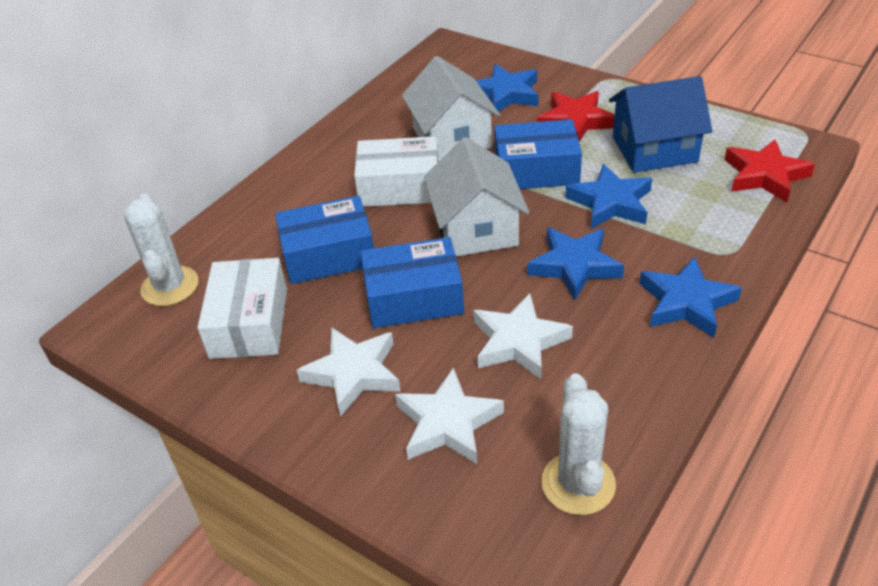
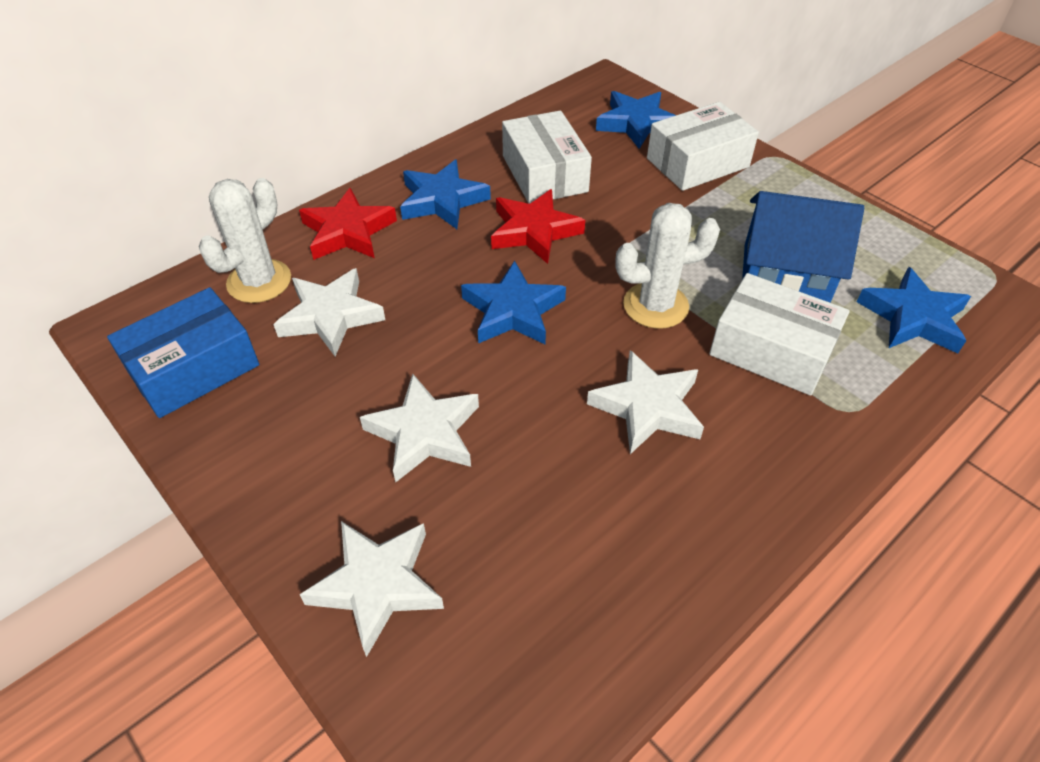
blue box: [275,196,374,284] [361,237,464,328] [494,119,582,189] = 3 -> [107,287,259,418] = 1
white box: [197,258,287,359] [354,136,439,207] = 2 -> [502,110,592,204] [647,102,759,191] [709,273,850,396] = 3
white house: [402,56,500,161] [424,137,529,257] = 2 -> none = 0
white star: [297,327,401,417] [395,367,504,464] [474,294,573,379] = 3 -> [273,268,385,356] [300,521,444,657] [360,374,479,482] [587,350,704,454] = 4

